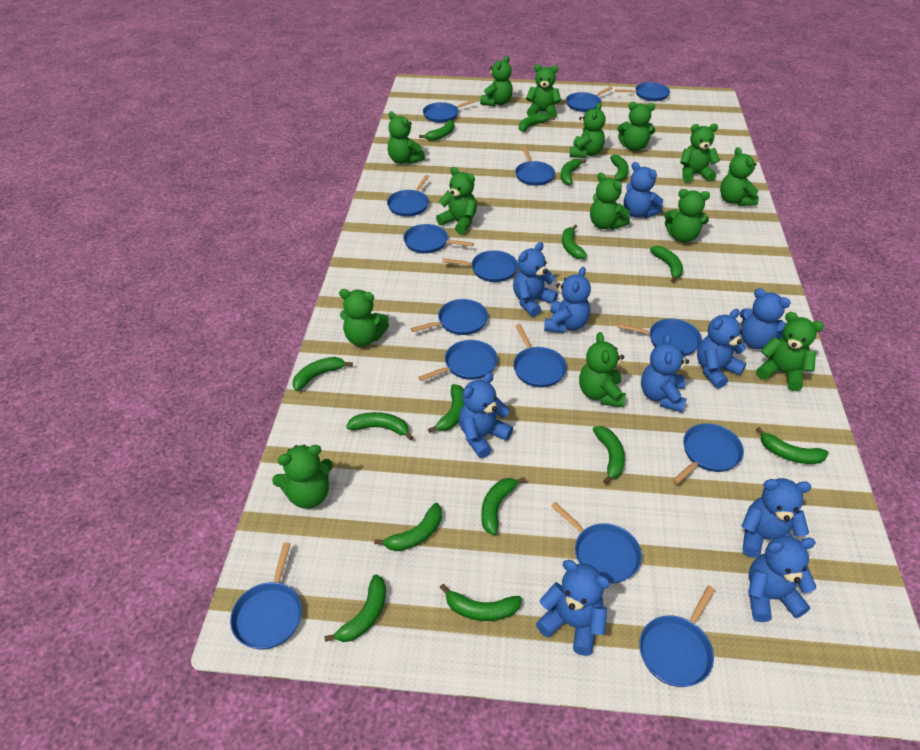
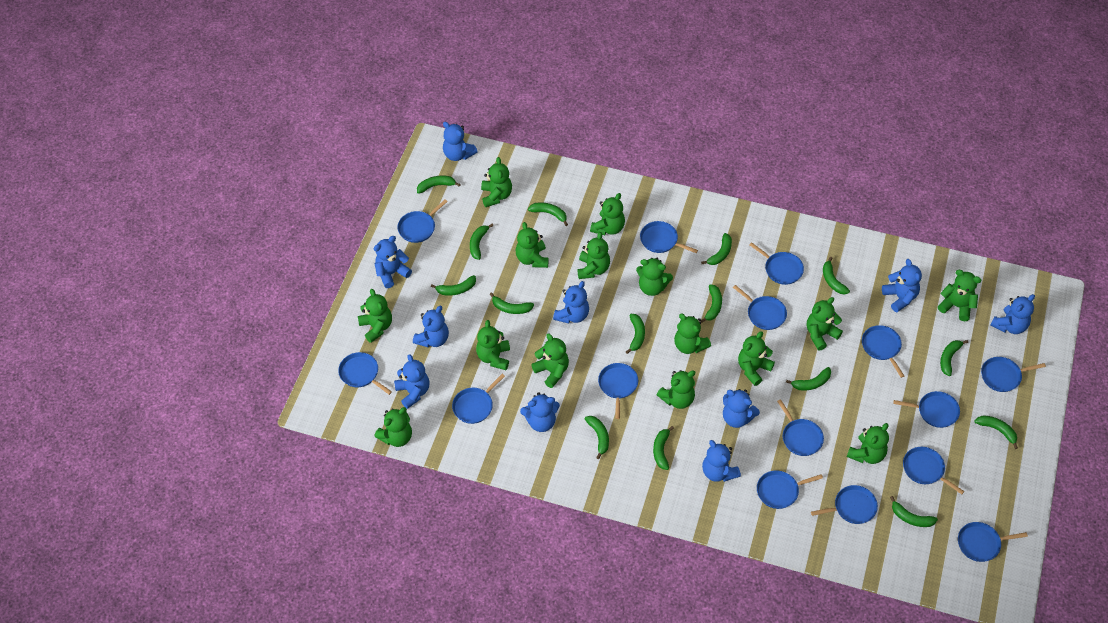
green teddy bear: [272,445,333,509] [339,289,389,347] [388,111,425,164] [436,167,477,234] [480,56,513,107] [526,64,561,118] [570,103,606,158] [579,332,626,408] [590,172,630,230] [618,102,655,151] [664,189,710,243] [680,123,720,183] [720,147,759,206] [756,312,824,391] = 14 -> [358,289,392,343] [374,407,412,447] [476,320,510,370] [481,157,512,207] [516,222,549,268] [531,334,569,388] [578,232,610,279] [590,193,625,235] [636,258,673,296] [657,370,695,409] [674,313,711,354] [738,331,775,386] [807,297,843,350] [847,423,889,464] [938,270,981,321] = 15

